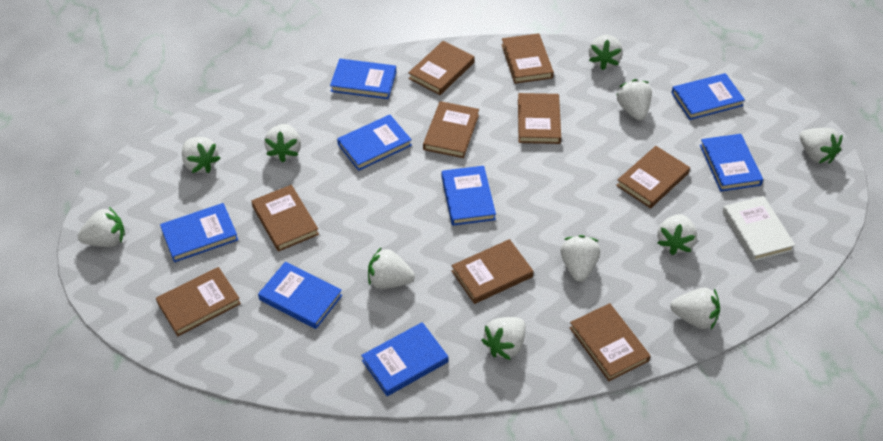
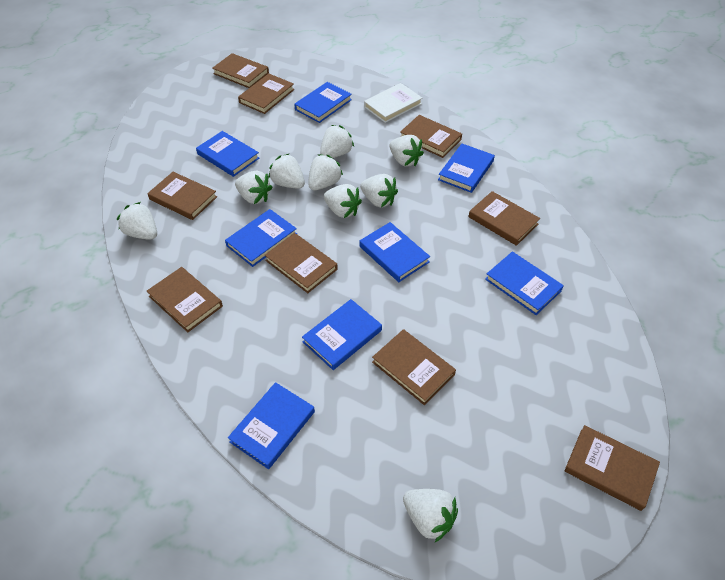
white strawberry: [78,207,125,247] [182,137,221,173] [264,124,301,163] [368,247,415,289] [481,317,526,360] [560,235,600,282] [589,35,623,70] [616,79,652,121] [657,214,697,255] [670,288,720,329] [799,128,842,164] = 11 -> [117,202,157,240] [235,171,272,204] [268,154,305,189] [308,154,343,190] [320,125,354,158] [324,184,362,218] [360,174,398,207] [389,135,424,166] [403,489,458,542] = 9

